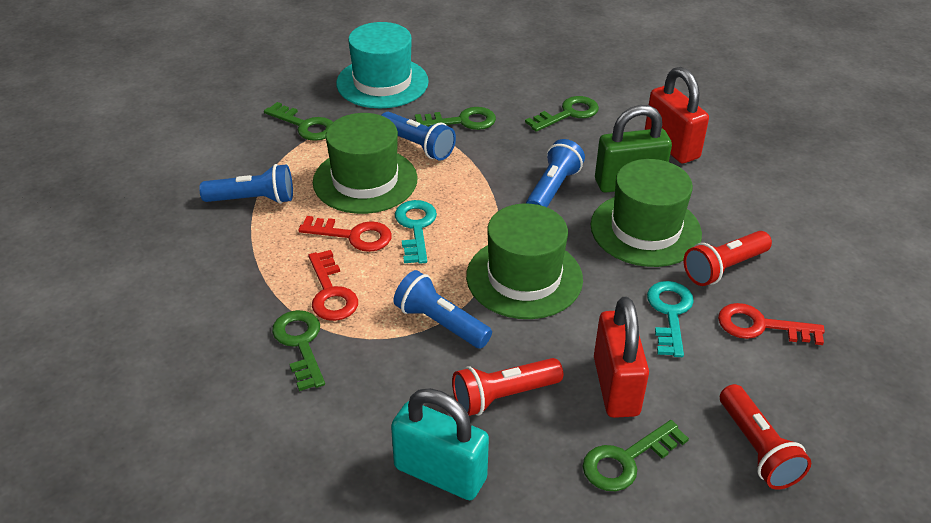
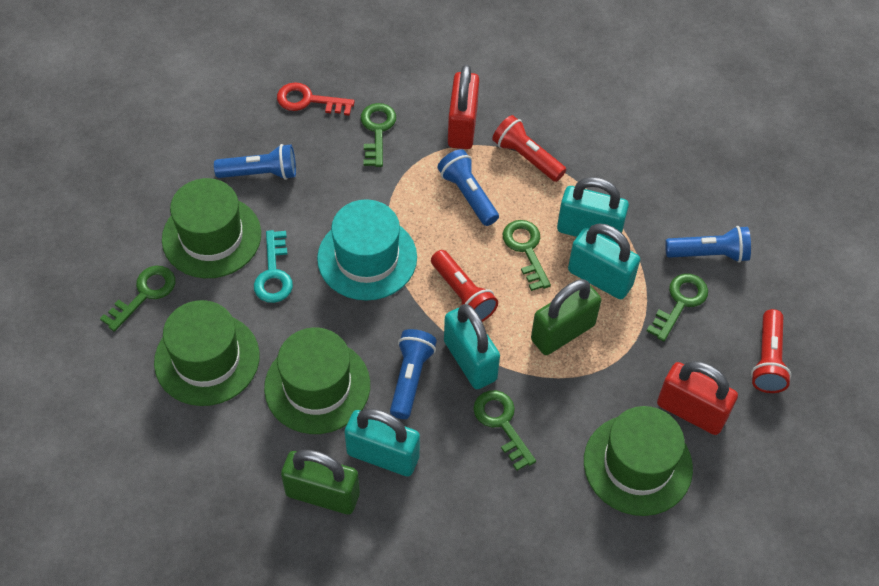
green hat: [313,113,417,214] [466,203,583,319] [590,159,702,267] = 3 -> [154,300,260,406] [162,178,261,278] [264,328,370,434] [584,406,693,516] = 4
green padlock: [595,105,672,192] = 1 -> [281,450,360,515] [531,279,601,355] = 2
red key: [298,216,392,252] [308,250,358,321] [718,303,825,345] = 3 -> [277,82,355,116] = 1
turquoise key: [395,200,437,264] [647,281,694,357] = 2 -> [254,230,293,303] = 1
turquoise padlock: [391,388,489,500] = 1 -> [345,408,420,476] [444,304,500,389] [557,177,629,244] [568,224,640,299] = 4

